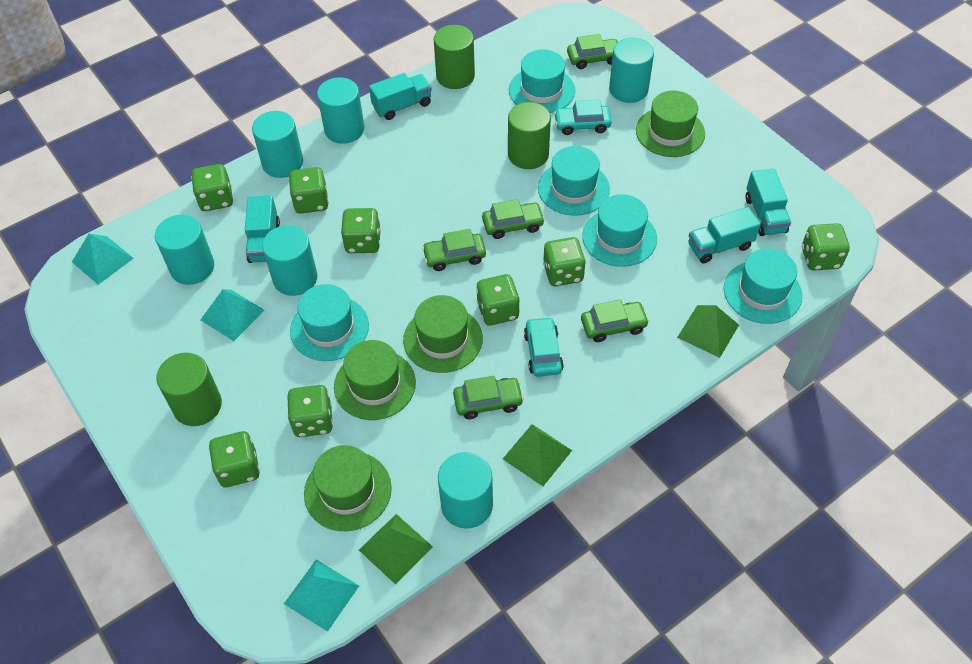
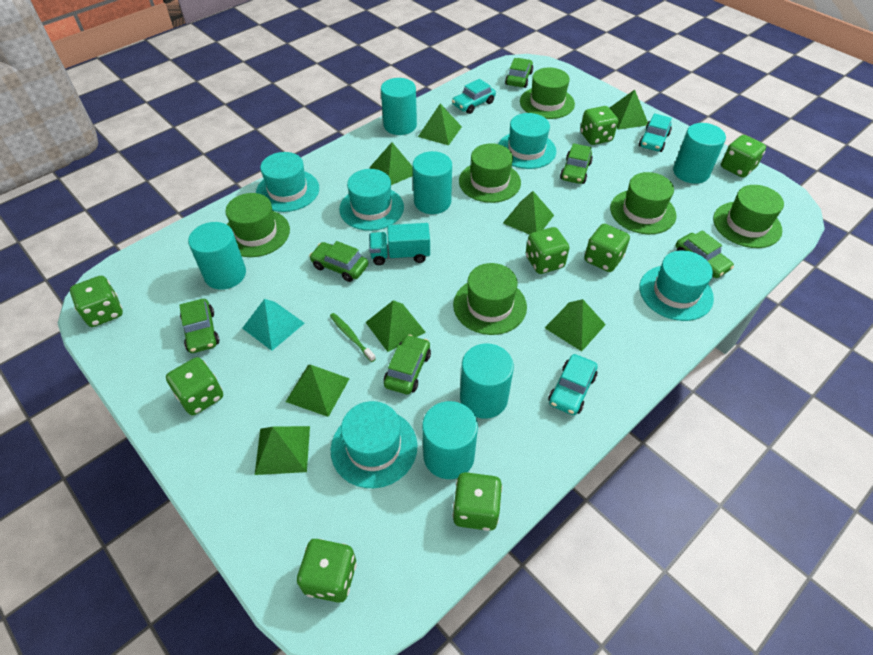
green car: [422,229,486,271] [453,376,524,419] [482,199,545,239] [567,34,619,69] [581,300,649,342] = 5 -> [179,299,219,353] [309,241,368,282] [384,334,431,394] [505,58,533,88] [560,143,593,184] [675,230,734,278] = 6
green cylinder: [156,353,222,426] [434,25,475,89] [508,102,551,169] = 3 -> none = 0
green hat: [304,445,392,531] [334,340,416,420] [403,295,483,373] [636,91,705,157] = 4 -> [225,193,290,257] [453,263,527,335] [459,143,521,203] [520,68,575,119] [610,172,677,234] [713,185,784,248] = 6
green pyramid: [359,514,433,584] [503,424,572,486] [677,305,739,358] = 3 -> [255,426,310,475] [286,365,350,417] [366,300,426,352] [370,142,413,185] [418,104,462,145] [503,191,554,234] [545,299,606,351] [610,90,648,130] = 8
green toothbrush: none = 0 -> [330,313,376,362] = 1
turquoise car: [524,317,564,377] [554,100,612,135] = 2 -> [452,79,496,114] [548,354,598,415] [639,113,672,152] = 3
turquoise pyramid: [72,233,134,285] [201,289,265,341] [284,560,359,632] = 3 -> [242,299,305,351] = 1
turquoise truck: [245,196,280,263] [369,73,432,120] [688,207,761,263] [746,168,791,236] = 4 -> [369,223,430,265] = 1

